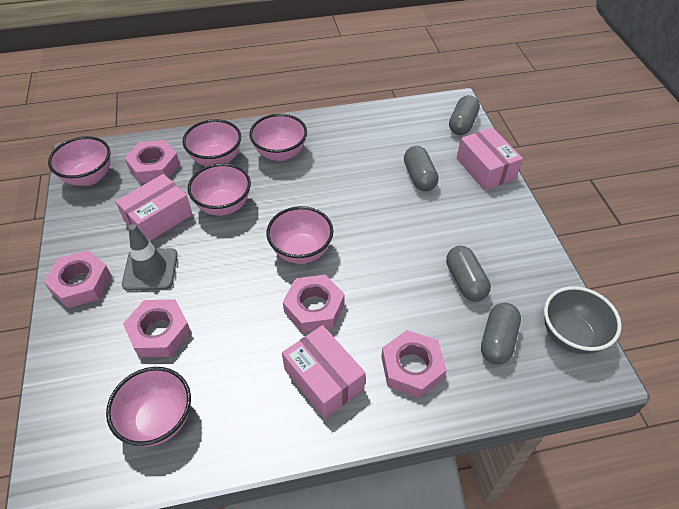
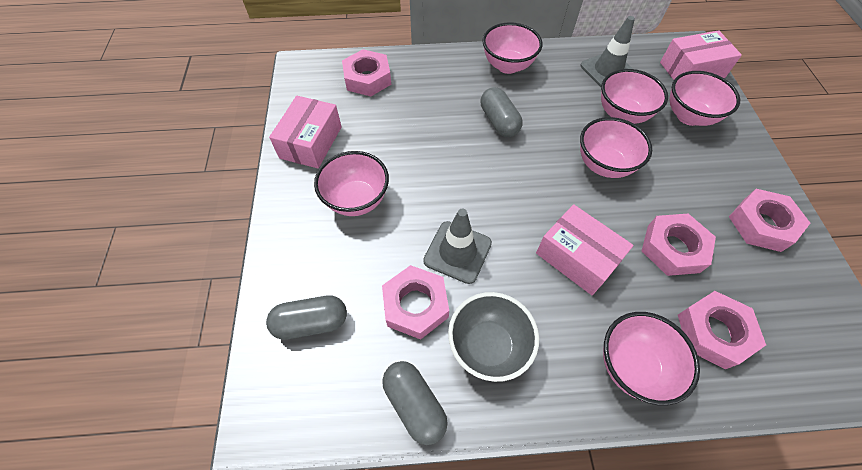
grey capsule: [404,146,439,191] [446,246,491,302] [449,95,480,135] [481,303,521,365] = 4 -> [266,295,347,340] [382,361,448,445] [481,87,523,137] = 3
grey traffic cone: [122,224,178,291] = 1 -> [423,209,492,284] [581,16,635,87] = 2

